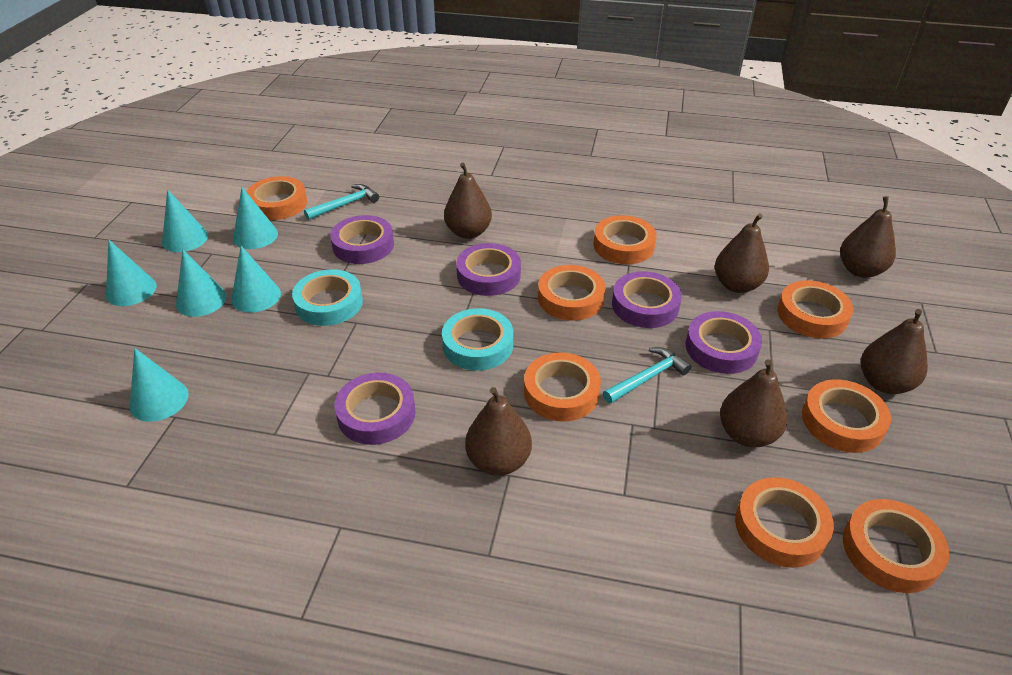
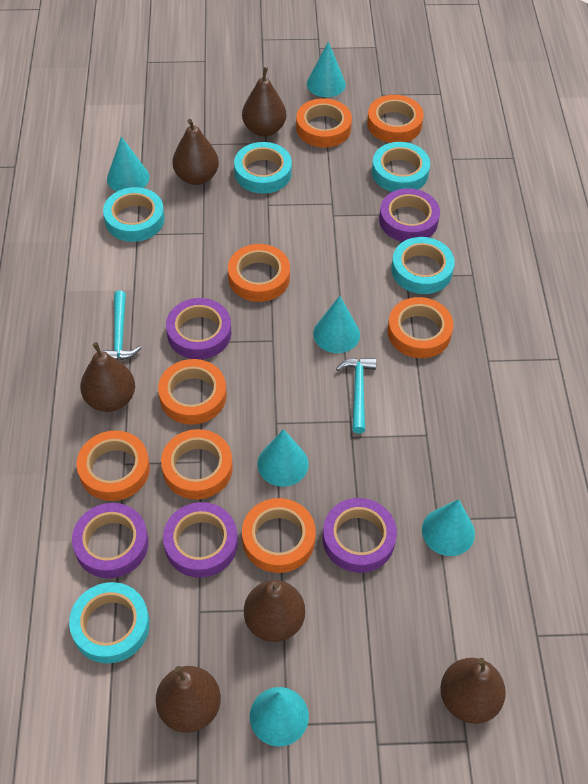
turquoise tape: [292,269,363,326] [442,308,513,370] = 2 -> [69,582,150,664] [103,187,165,242] [234,142,292,194] [372,142,430,192] [391,237,455,294] = 5

